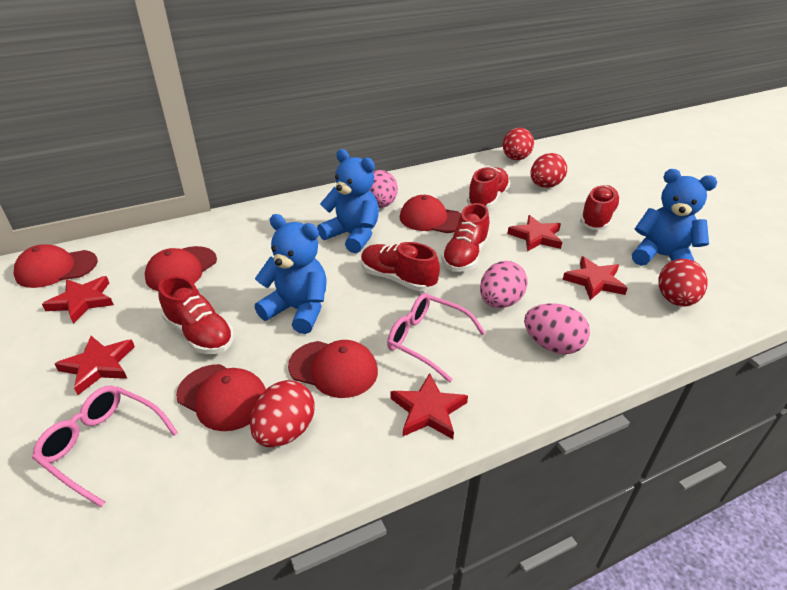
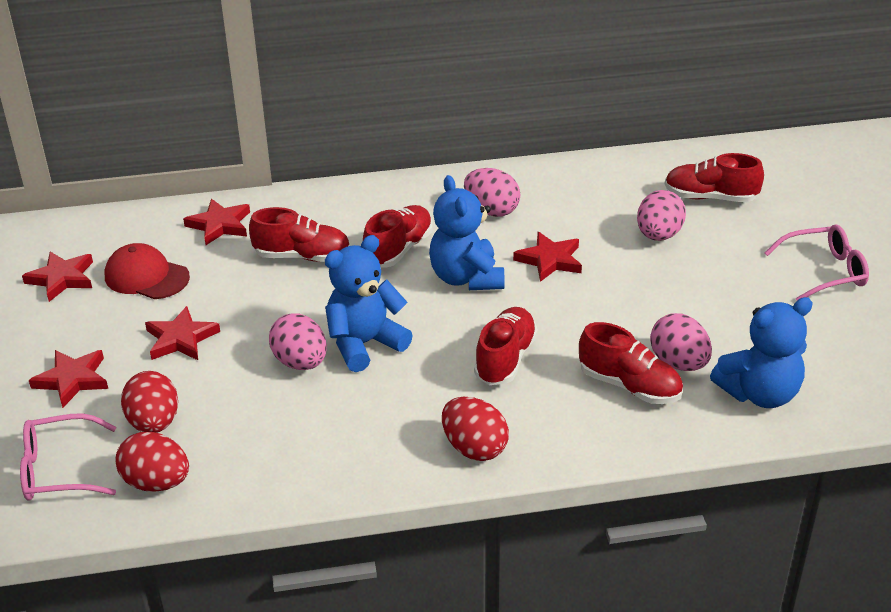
pink egg: [370,170,398,208] [480,261,528,308] [524,303,590,354] = 3 -> [269,313,327,370] [464,168,520,217] [637,190,686,241] [650,313,712,371] = 4
red cap: [14,244,98,288] [145,246,217,291] [176,364,266,431] [288,340,378,398] [400,195,461,233] = 5 -> [105,243,190,299] = 1
red egg: [250,380,315,447] [503,128,534,160] [530,153,567,188] [658,259,708,307] = 4 -> [115,432,189,492] [121,371,178,433] [442,397,509,461] = 3

